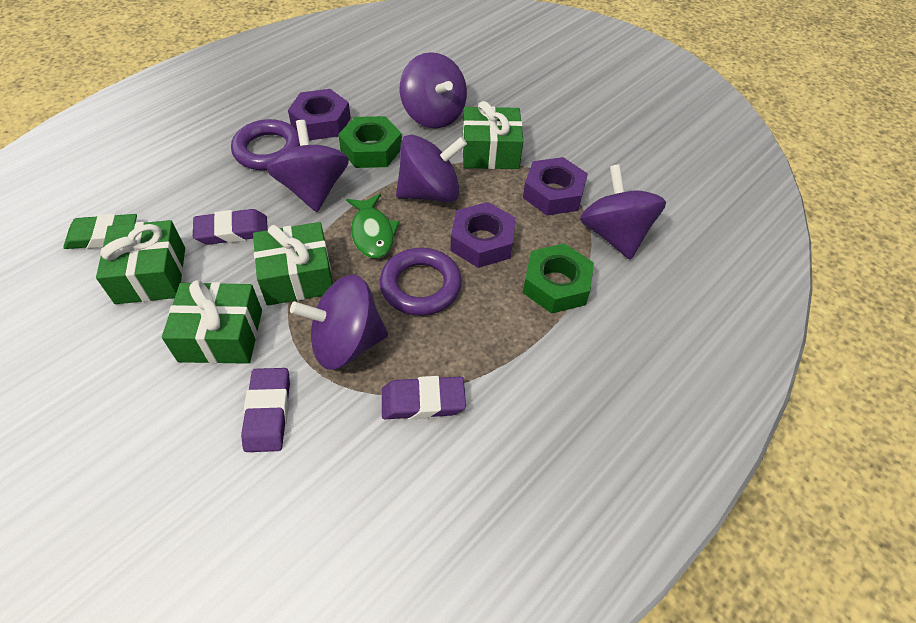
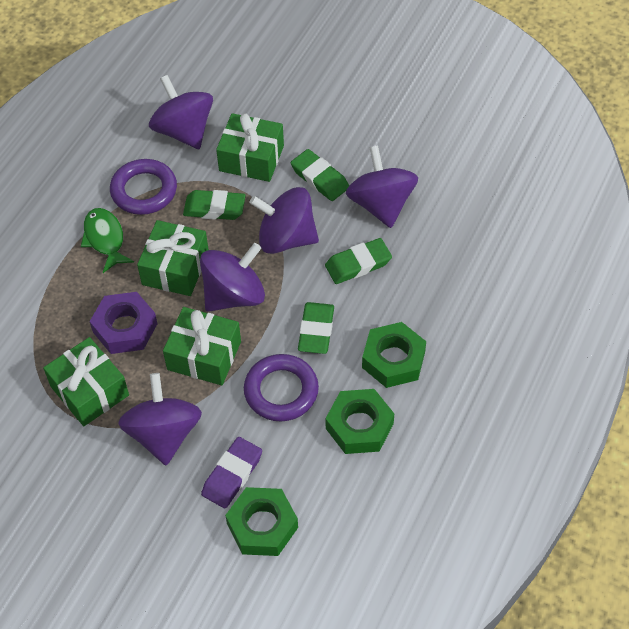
green eraser: [63,214,137,249] = 1 -> [183,190,246,220] [291,149,349,201] [298,302,334,354] [325,238,392,284] = 4
green nut: [338,116,402,168] [523,243,594,314] = 2 -> [225,487,298,556] [326,389,394,454] [362,322,426,388] = 3
purple eraser: [193,209,268,245] [241,368,290,452] [382,376,466,420] = 3 -> [201,437,262,508] = 1
purple nut: [288,89,351,141] [450,202,516,268] [523,157,588,215] = 3 -> [90,292,158,354] = 1

